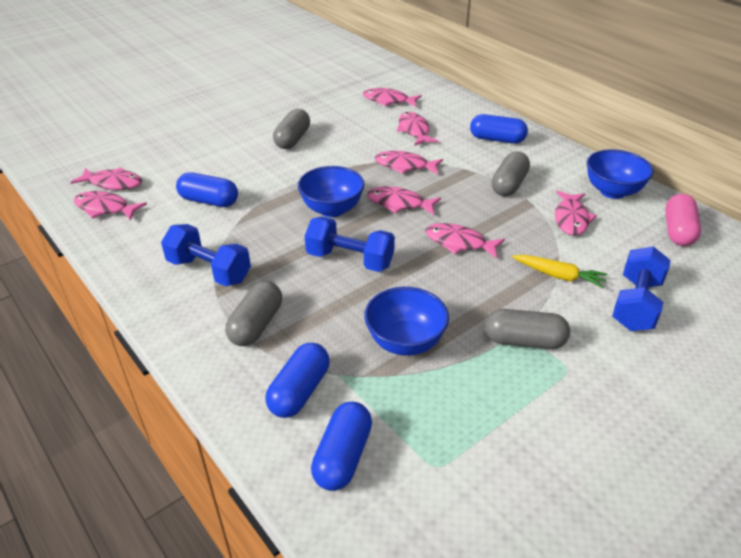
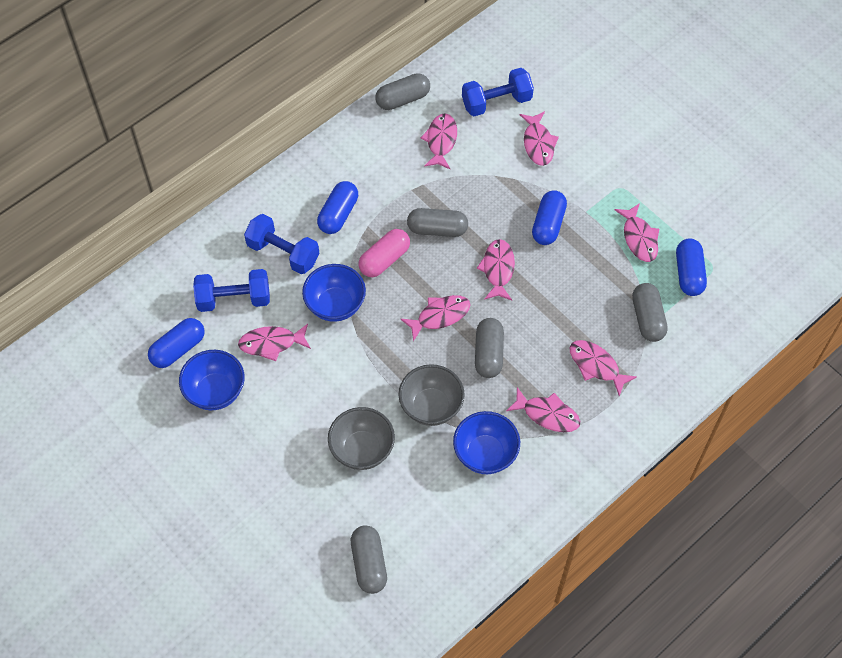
grey bowl: none = 0 -> [328,407,395,470] [398,364,465,426] = 2
grey capsule: [225,281,282,346] [273,109,310,149] [485,309,570,349] [492,152,530,196] = 4 -> [351,525,387,594] [376,73,430,110] [407,208,468,237] [475,318,504,378] [632,283,668,342] = 5
yellow carrot: [512,255,608,288] = 1 -> none = 0

